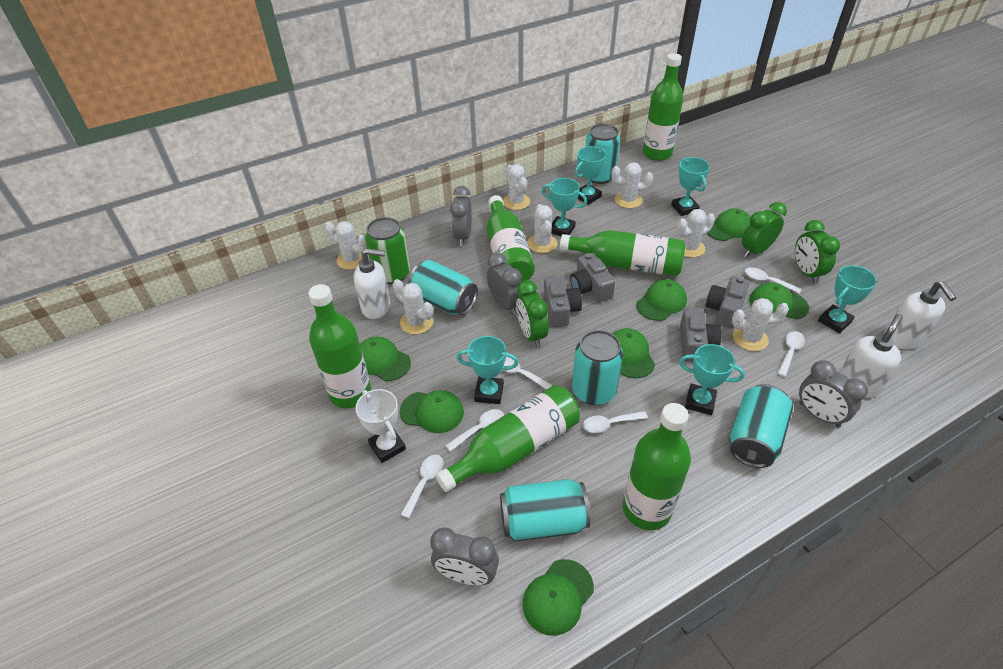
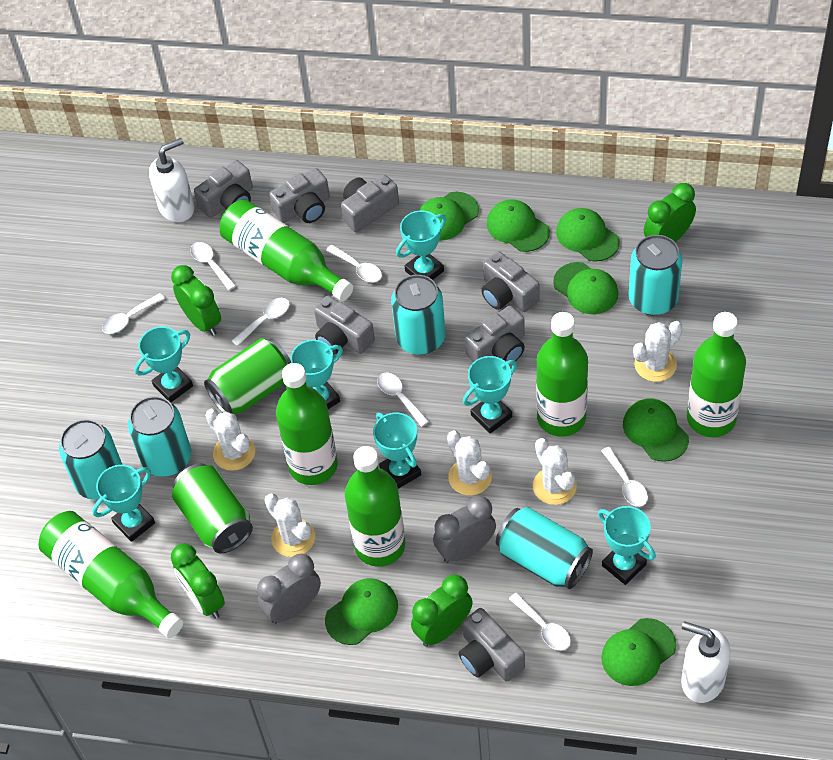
green can: [365,217,410,284] = 1 -> [172,463,253,554] [204,338,291,414] = 2
green clock: [516,280,548,347] [742,202,787,257] [795,220,840,284] = 3 -> [171,265,221,336] [171,544,225,619] [411,575,473,647] [644,183,696,242] = 4
grey camera: [544,275,582,327] [570,253,615,303] [680,307,722,362] [705,276,750,329] = 4 -> [194,160,253,218] [269,168,330,223] [314,296,375,354] [341,175,399,232] [459,608,525,682] [465,306,525,362] [481,251,540,312] = 7
grey clock: [430,527,499,585] [450,186,472,246] [487,252,522,315] [799,360,868,428] = 4 -> [257,553,321,624] [433,496,496,563] = 2
turquoise trophy: [457,336,519,404] [541,178,587,236] [575,146,607,205] [671,157,710,216] [679,344,745,415] [818,265,877,333] = 6 -> [92,465,155,542] [135,326,193,403] [291,340,343,409] [373,412,421,489] [396,211,446,280] [463,356,517,433] [598,506,656,585] = 7
white cactus: [324,221,367,270] [392,279,433,334] [503,164,530,210] [528,204,557,253] [611,162,653,208] [676,209,715,258] [732,298,789,351] = 7 -> [205,409,255,471] [265,493,315,557] [447,430,492,496] [533,438,577,505] [633,321,682,382] = 5
white soap dispenser: [354,248,390,319] [839,314,903,398] [885,281,956,349] = 3 -> [149,138,195,222] [681,621,731,703] = 2
white spoon: [400,455,443,518] [445,409,504,452] [503,356,553,389] [583,411,648,433] [745,267,801,294] [777,331,805,377] = 6 -> [102,293,165,334] [190,242,236,291] [232,298,290,346] [326,245,382,282] [377,373,429,427] [509,593,571,651] [601,447,648,507] = 7
white trophy: [355,389,406,463] = 1 -> none = 0

